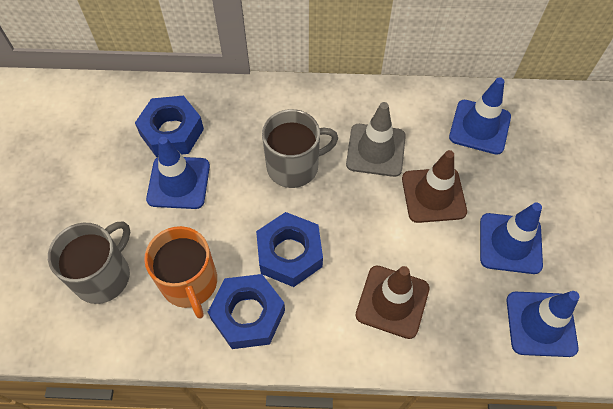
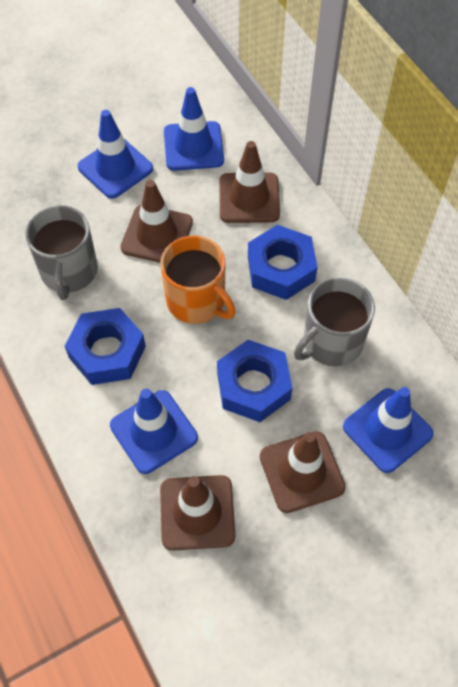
brown traffic cone: [355,266,430,339] [402,150,467,223] = 2 -> [120,180,193,263] [160,475,235,551] [219,141,280,223] [260,431,346,513] = 4
grey traffic cone: [346,102,406,177] = 1 -> none = 0

